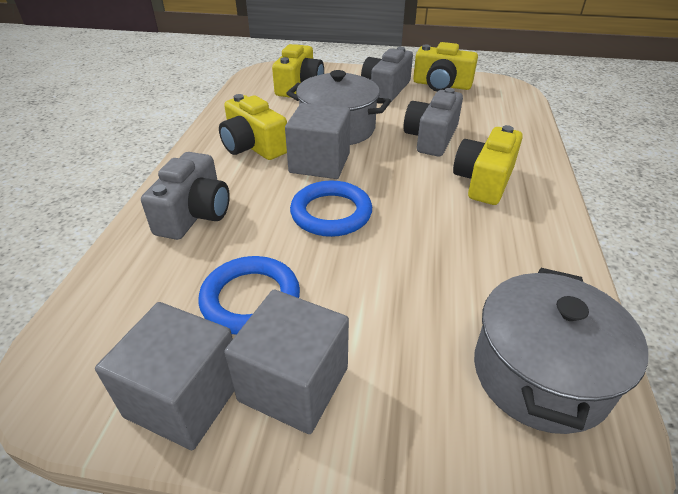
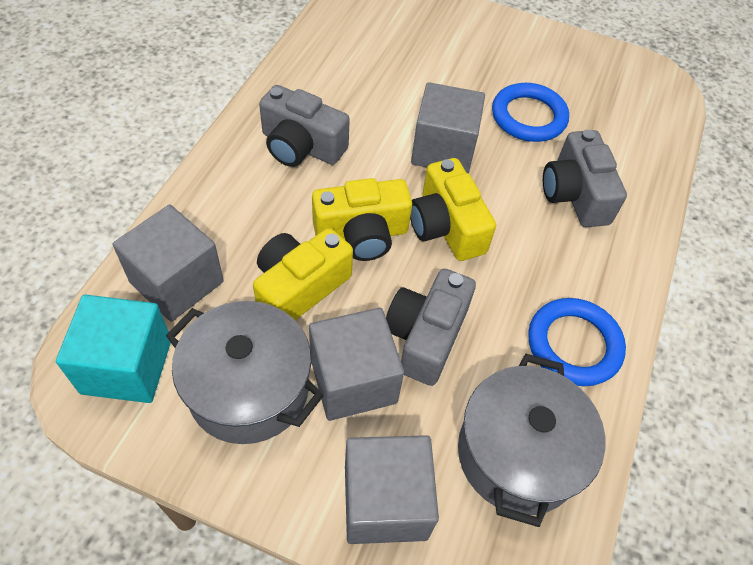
grey cube: [95,302,234,450] [224,289,349,434] [285,103,350,179] = 3 -> [113,205,224,321] [309,308,404,421] [345,435,439,544] [411,82,485,173] = 4
turquoise cube: none = 0 -> [56,294,171,403] = 1
yellow camera: [219,94,287,160] [272,44,324,98] [413,42,478,92] [453,125,523,205] = 4 -> [253,228,353,320] [312,178,412,261] [410,158,496,261] = 3

